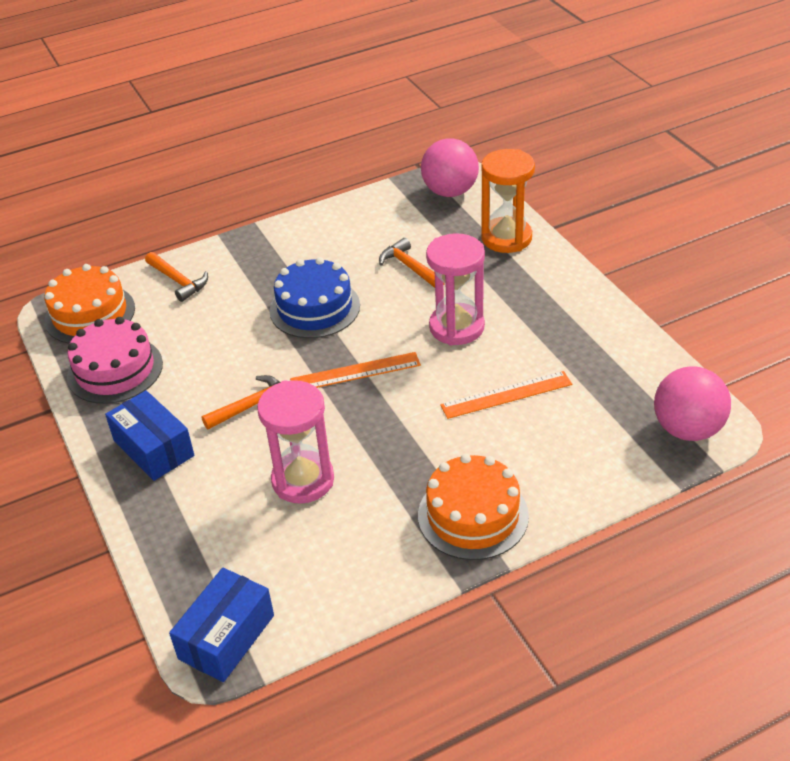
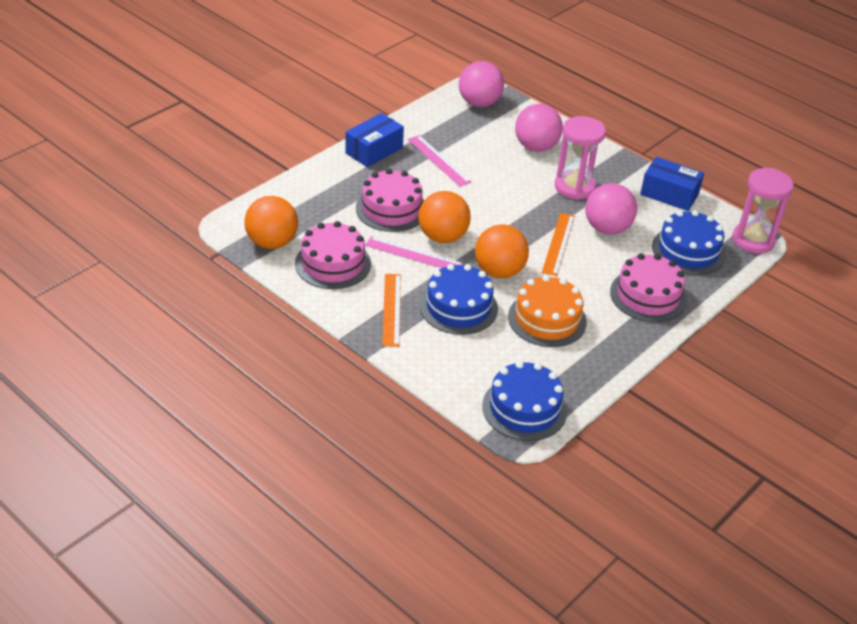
blue cake: [269,257,360,338] = 1 -> [420,264,498,335] [482,361,567,441] [652,210,726,275] = 3
orange ball: none = 0 -> [244,196,298,249] [418,191,471,243] [475,224,529,278] = 3
orange cake: [44,264,135,344] [418,454,529,560] = 2 -> [508,275,587,347] = 1
orange hammer: [145,252,208,302] [201,375,281,430] [379,238,445,288] = 3 -> none = 0
orange hourglass: [481,149,535,253] = 1 -> none = 0
pink ball: [421,138,479,197] [654,366,731,441] = 2 -> [459,61,504,107] [515,104,563,152] [585,183,637,235] = 3
pink cake: [67,317,163,404] = 1 -> [295,221,371,289] [356,169,424,232] [610,253,687,322] = 3
pink ruler: none = 0 -> [365,236,464,268] [408,135,471,186] = 2

